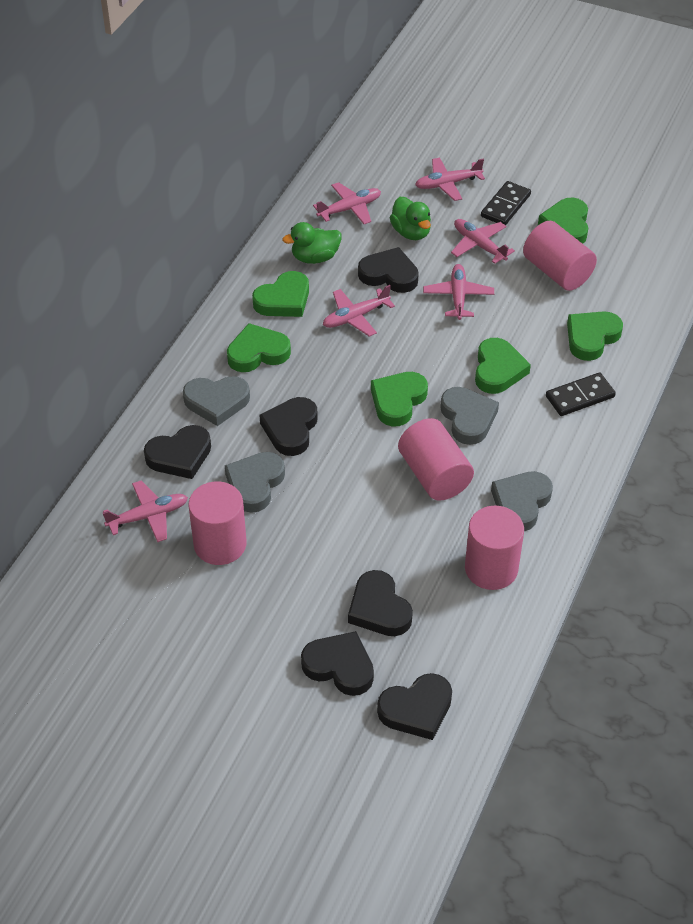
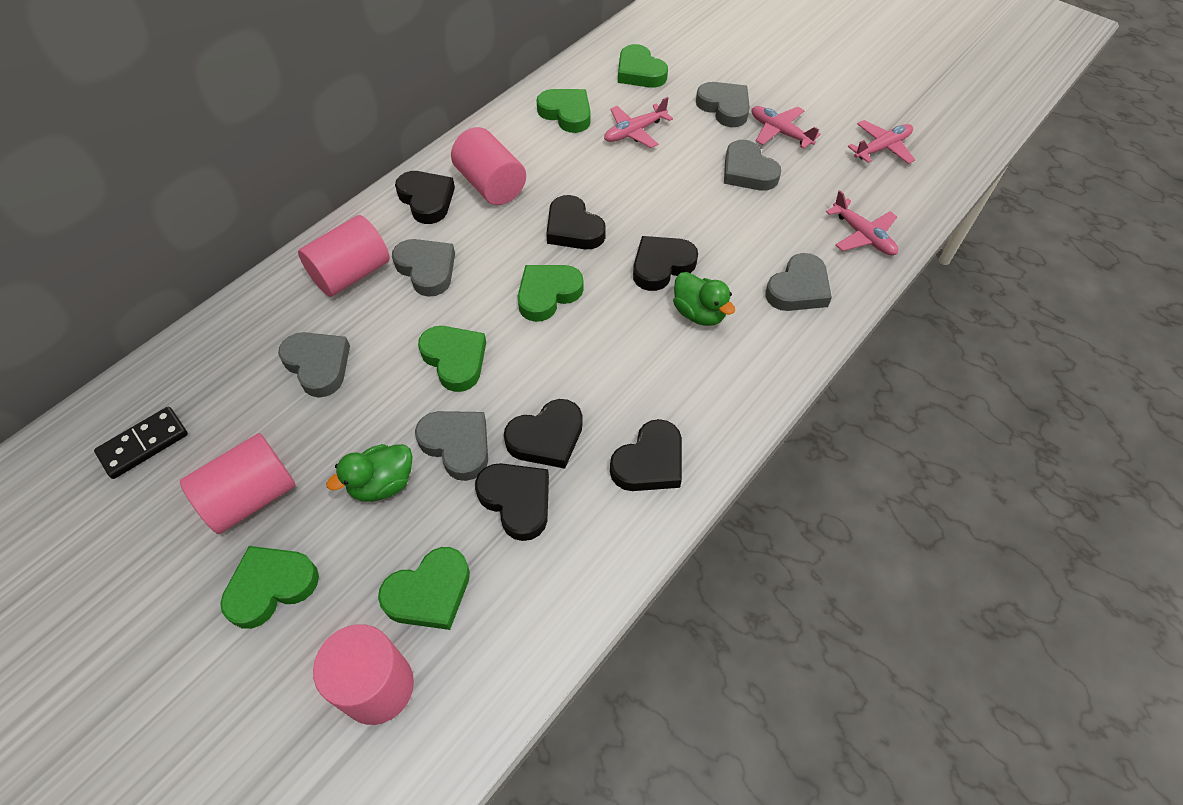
black domino: [481,181,531,225] [546,372,616,416] = 2 -> [94,407,188,479] = 1
grey heart: [183,376,250,426] [225,452,285,513] [440,387,499,445] [491,471,553,531] = 4 -> [278,332,350,397] [392,239,455,297] [415,411,488,481] [696,82,750,127] [724,140,781,191] [765,253,832,311] = 6
pink plane: [103,480,188,542] [313,182,381,224] [323,285,395,337] [415,157,485,201] [423,264,494,320] [451,219,515,264] = 6 -> [604,97,673,148] [752,106,821,149] [826,190,898,255] [848,120,915,164] = 4

